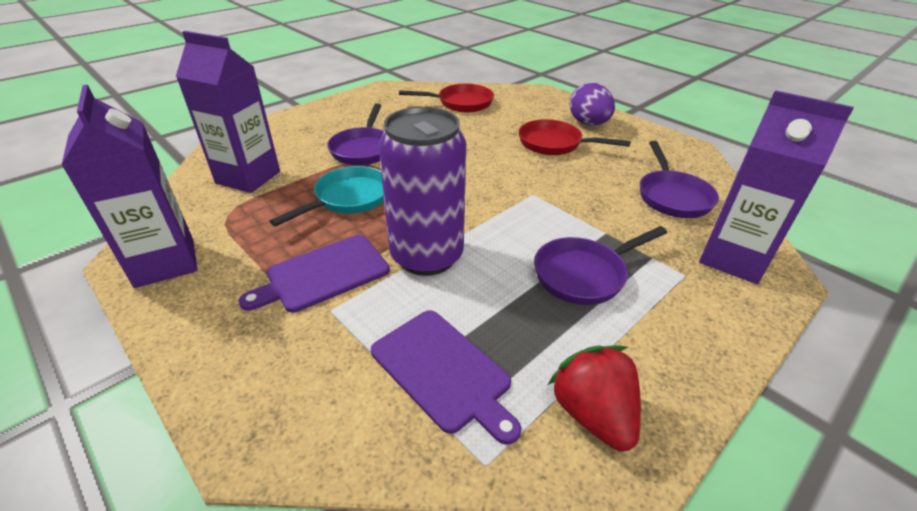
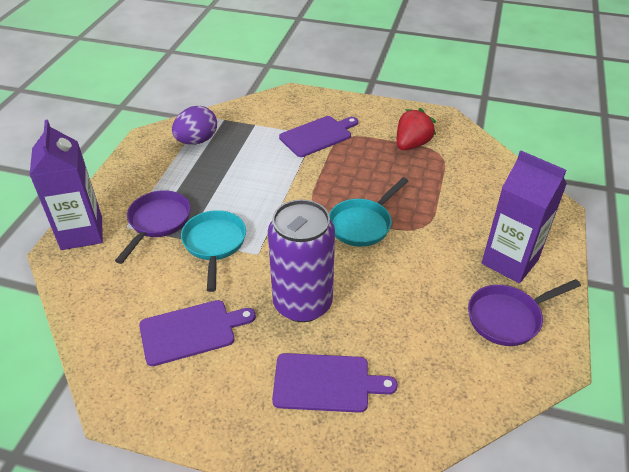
purple carton: [62,85,197,288] [176,31,280,193] [699,90,854,284] = 3 -> [30,120,103,250] [482,151,567,283] = 2
purple cutting board: [239,235,390,313] [371,310,521,445] = 2 -> [139,300,256,366] [272,353,398,413] [279,116,358,157] = 3
purple pan: [327,104,384,165] [534,226,667,305] [640,141,719,218] = 3 -> [115,190,190,264] [468,279,581,346] = 2
red pan: [399,84,494,112] [519,119,631,155] = 2 -> none = 0
turquoise pan: [270,166,384,226] = 1 -> [181,210,246,292] [329,177,408,247] = 2

